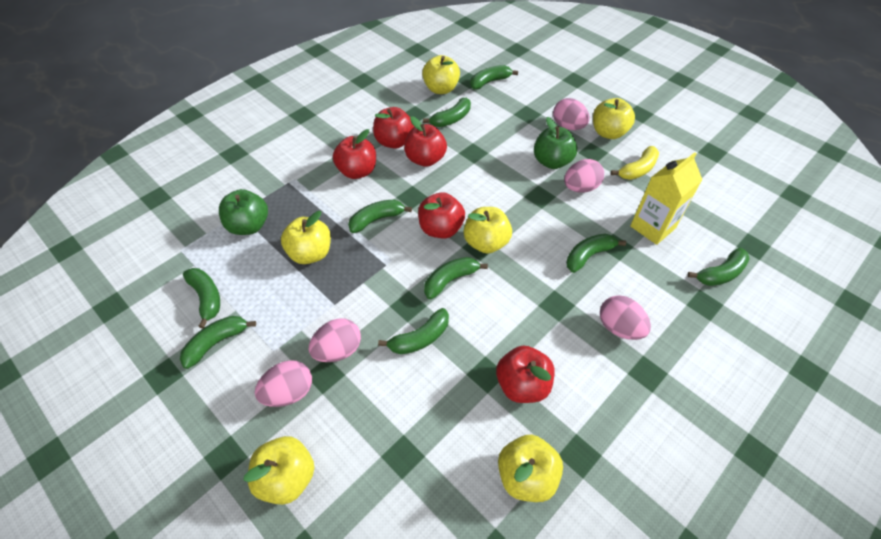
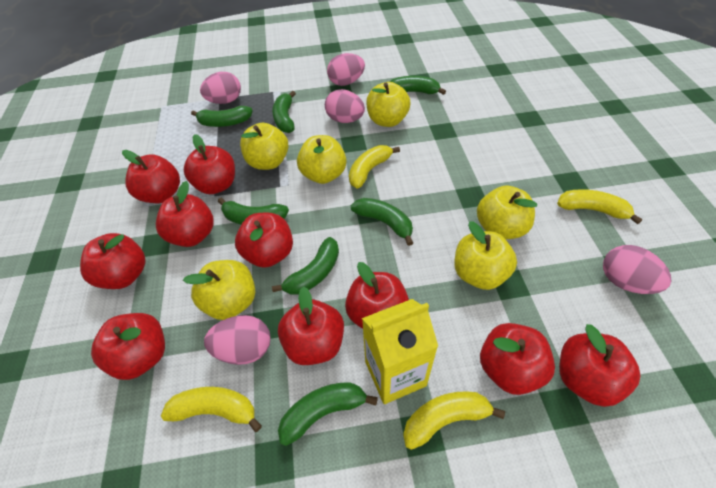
green apple: [219,189,268,235] [534,117,577,169] = 2 -> none = 0
green banana: [180,316,256,369] [183,268,220,328] [348,200,412,233] [378,308,449,355] [423,98,471,127] [424,257,488,299] [470,65,518,90] [566,234,626,273] [687,248,750,286] = 9 -> [191,106,253,127] [218,198,289,225] [272,91,296,133] [272,237,339,295] [278,382,378,446] [351,198,413,246] [389,76,446,95] = 7
red apple: [333,129,376,179] [373,107,414,149] [404,116,447,167] [418,192,465,238] [496,346,554,403] = 5 -> [80,233,145,289] [91,313,165,380] [122,150,180,203] [156,181,214,247] [184,134,235,194] [235,212,293,268] [278,287,344,365] [345,262,409,329] [480,323,555,395] [559,324,640,407] = 10
yellow banana: [611,146,659,180] = 1 -> [161,387,262,432] [349,145,400,189] [403,391,505,450] [557,189,642,224] = 4

